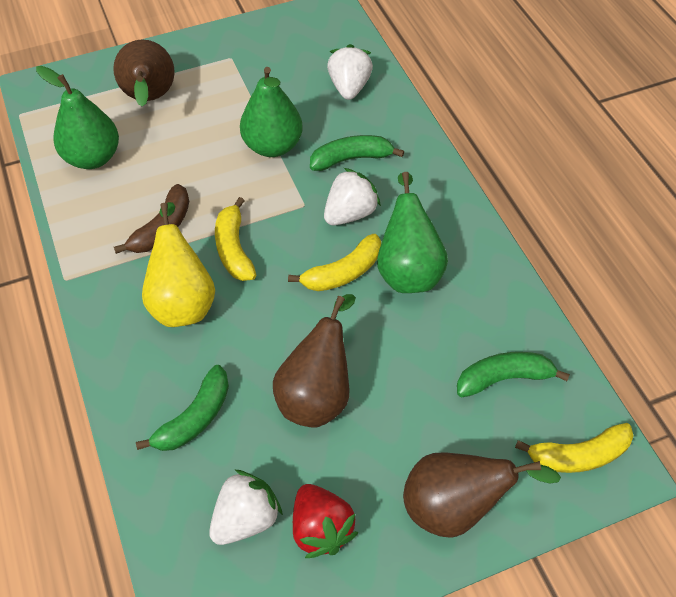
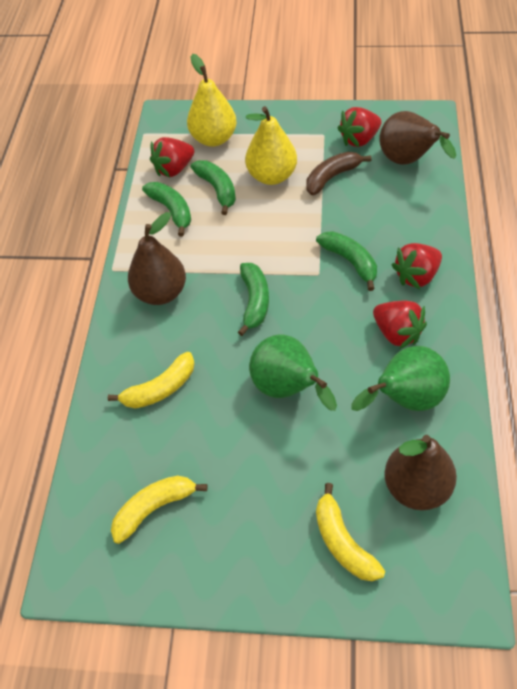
green banana: [136,365,229,451] [310,135,404,171] [457,352,570,398] = 3 -> [142,182,191,236] [191,160,236,215] [238,263,269,336] [316,231,377,291] = 4
green pear: [36,66,119,169] [240,67,303,157] [377,172,448,293] = 3 -> [249,334,337,411] [351,346,450,411] = 2
red strawberry: [293,484,358,558] = 1 -> [150,137,194,177] [338,107,381,147] [373,301,427,349] [392,243,442,289] = 4
white strawberry: [209,470,283,545] [324,168,381,225] [327,44,373,100] = 3 -> none = 0
yellow pear: [142,202,215,327] = 1 -> [187,54,237,147] [245,106,297,185] = 2

